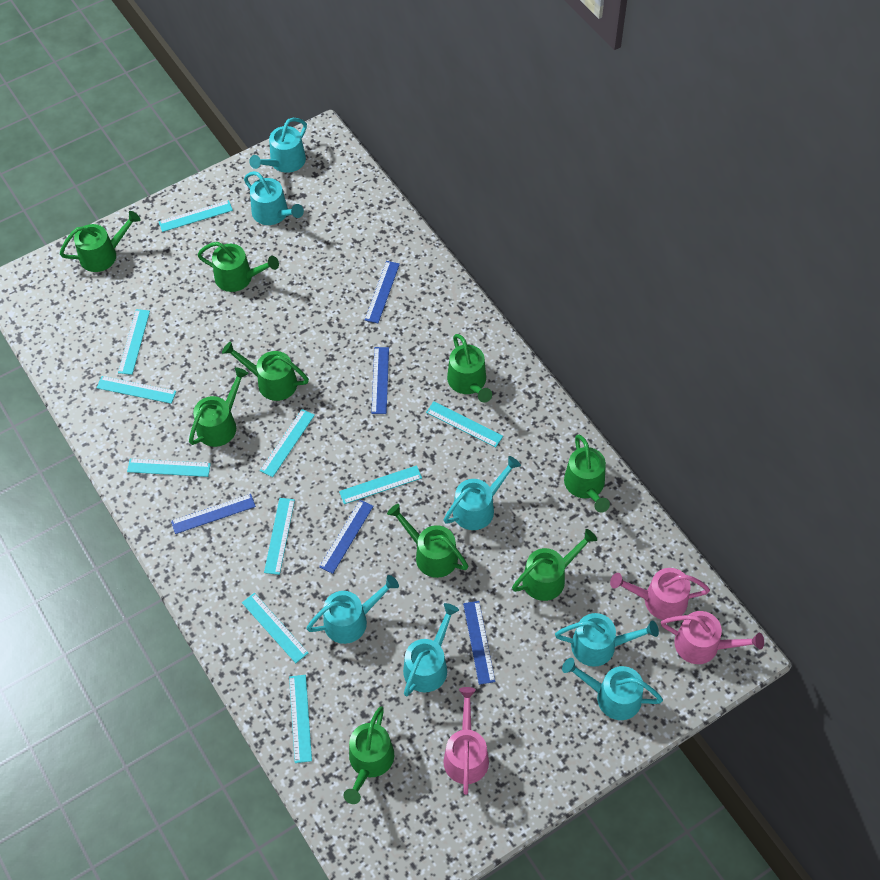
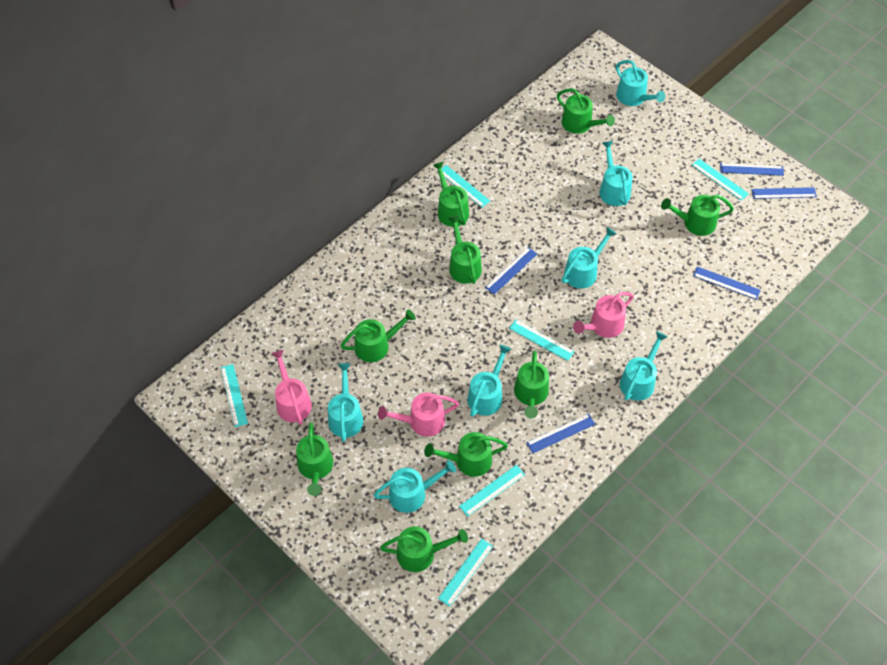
turquoise ruler: [97,376,176,404] [118,309,150,375] [127,459,211,477] [159,200,233,232] [242,593,308,663] [260,409,315,477] [264,498,295,575] [289,675,312,763] [339,465,422,504] [426,401,503,447] = 10 -> [221,364,248,427] [438,539,493,607] [442,165,490,207] [459,465,525,517] [509,320,575,361] [692,159,749,201] = 6

